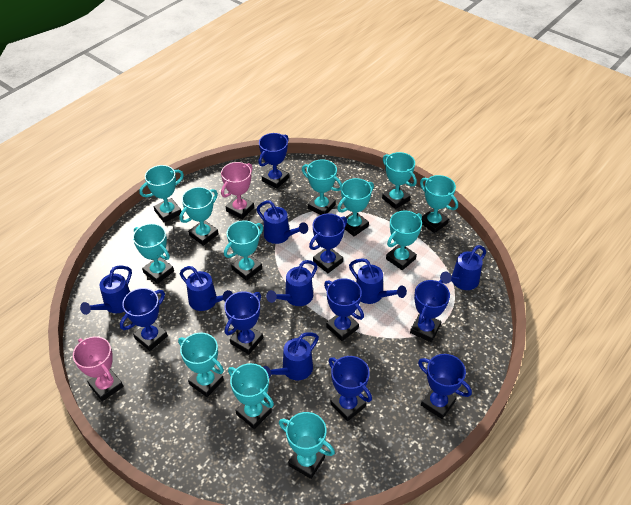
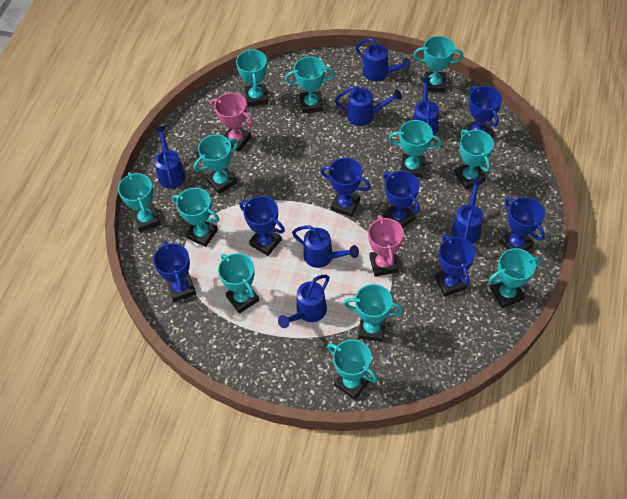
blue trophy: [120,288,168,351] [224,291,263,354] [258,133,289,189] [309,213,347,273] [324,278,364,341] [328,356,372,421] [410,280,450,342] [418,354,472,419] = 8 -> [153,241,196,302] [239,196,285,256] [320,158,371,217] [383,171,420,228] [435,234,476,296] [464,86,502,138] [500,197,545,251] = 7

